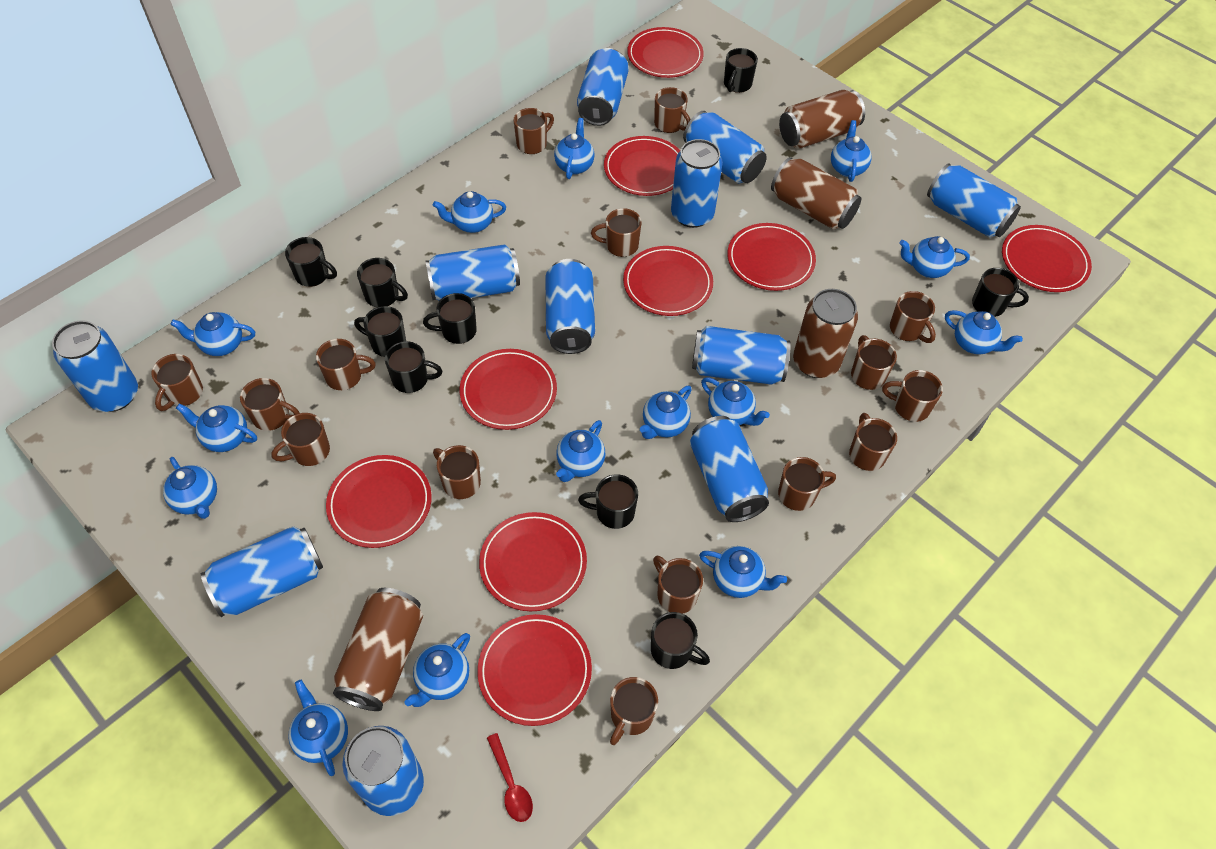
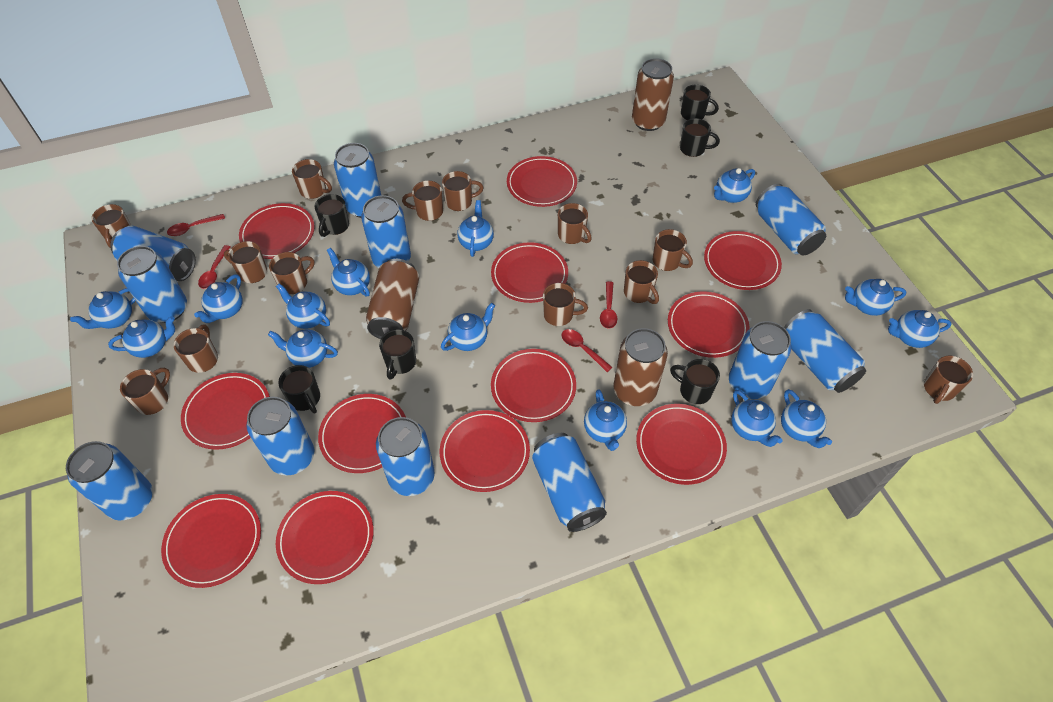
black mug: [285,237,337,287] [354,306,406,357] [357,258,408,307] [385,341,443,393] [423,293,477,344] [578,474,638,529] [651,612,710,669] [724,48,758,93] [972,268,1029,317] = 9 -> [278,365,320,413] [314,194,349,237] [379,329,416,380] [670,359,720,404] [680,118,720,157] [681,85,719,120] = 6
brown can: [333,588,423,711] [771,157,861,230] [779,90,865,149] [793,289,858,378] = 4 -> [366,259,419,339] [614,328,668,406] [632,58,674,131] = 3
brown mug: [151,354,203,411] [240,378,300,431] [272,413,330,466] [316,339,376,390] [433,445,481,499] [514,108,554,154] [591,208,642,257] [610,677,658,745] [653,556,703,614] [654,87,691,133] [778,457,836,511] [849,413,897,471] [851,335,897,390] [882,370,943,422] [890,291,936,343] = 15 -> [92,204,131,248] [120,368,170,415] [174,324,218,373] [224,241,267,283] [269,252,314,294] [292,159,332,199] [402,180,443,221] [442,171,484,211] [543,283,588,326] [558,203,592,244] [624,260,659,304] [653,229,693,271] [924,356,973,404] = 13
red plate: [326,455,432,548] [460,349,557,430] [477,614,592,726] [479,512,587,611] [604,136,680,196] [623,246,713,316] [627,27,704,78] [727,223,816,291] [1002,225,1092,292] = 9 -> [161,494,261,588] [181,373,270,450] [239,203,315,259] [276,491,373,584] [318,394,406,473] [440,410,530,492] [491,242,568,303] [491,349,576,422] [507,156,577,207] [636,404,727,485] [668,291,750,358] [704,231,782,290] = 12
red spoon: [487,733,533,822] = 1 -> [167,214,225,236] [198,245,230,289] [562,329,613,372] [600,281,617,329] = 4

